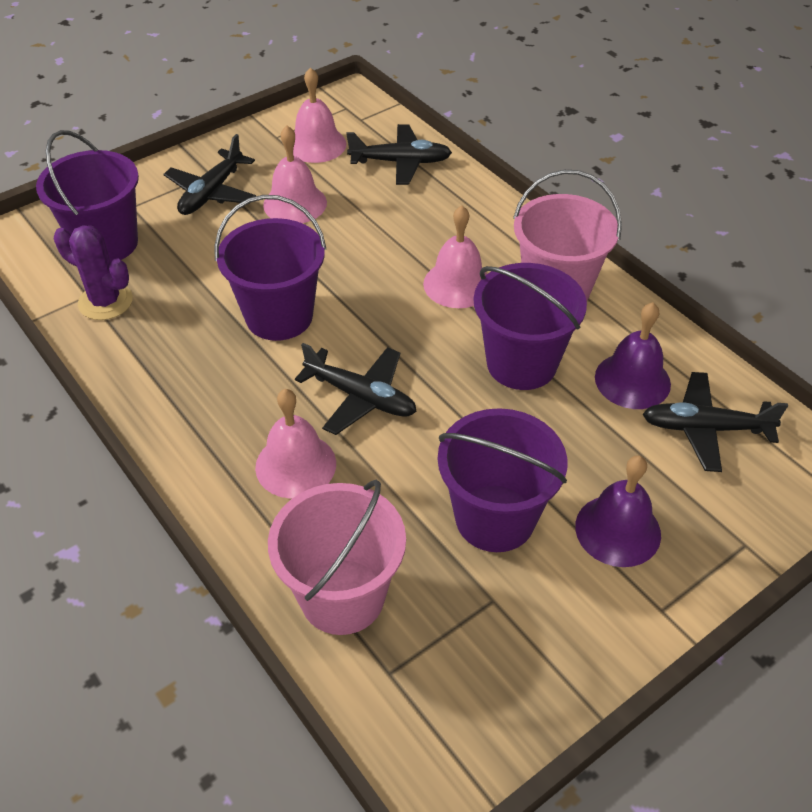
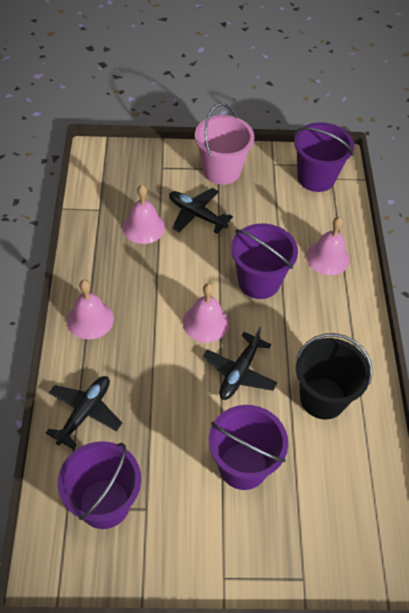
black bucket: none = 0 -> [296,333,373,419] = 1
black plane: [164,134,256,215] [295,343,417,435] [346,124,452,185] [642,372,788,472] = 4 -> [46,376,122,449] [169,188,233,233] [203,327,277,400] = 3
pink bucket: [268,480,406,635] [513,170,622,301] = 2 -> [195,103,254,185] = 1
purple bell: [575,456,661,567] [595,302,671,409] = 2 -> none = 0
purple cactus: [54,225,133,320] = 1 -> none = 0

